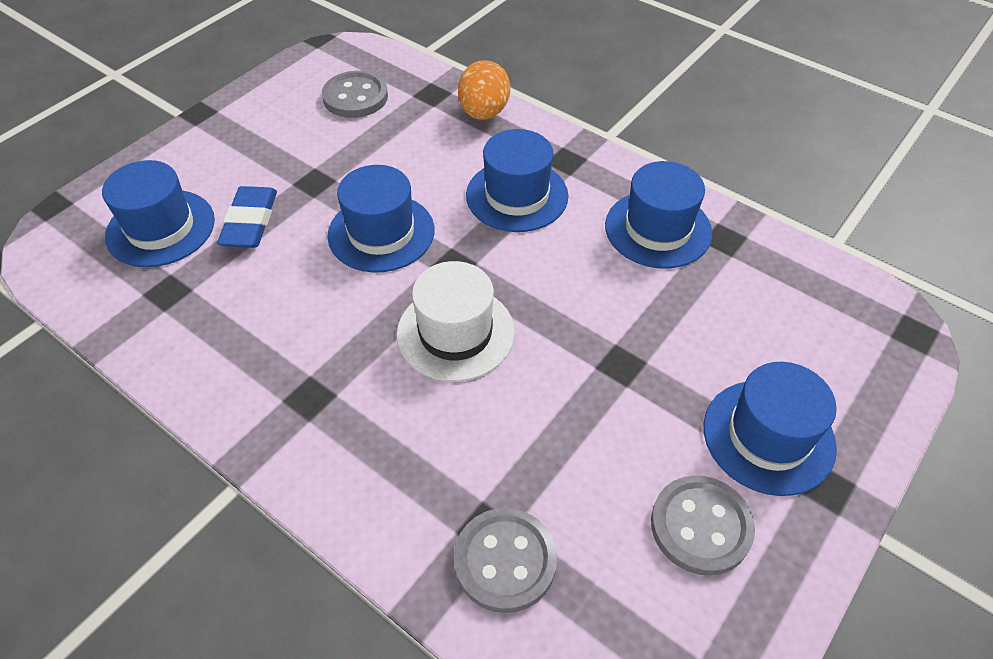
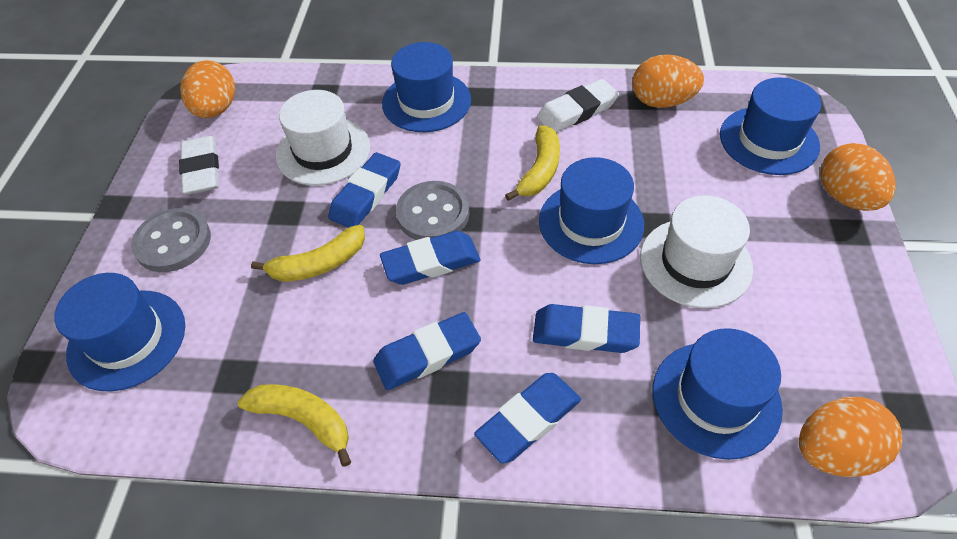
blue eraser: [217,186,277,248] = 1 -> [328,152,401,228] [373,312,481,390] [380,231,480,285] [474,373,581,464] [533,304,640,353] = 5
grey button: [322,71,388,118] [454,508,557,613] [651,475,755,576] = 3 -> [131,208,211,272] [396,181,469,240] = 2
orange egg: [458,60,510,120] = 1 -> [180,60,235,118] [632,55,704,108] [799,397,903,477] [820,143,896,211] = 4
white eraser: none = 0 -> [179,136,219,195] [537,79,619,132] = 2
white hat: [397,261,515,382] = 1 -> [276,90,370,186] [640,195,753,308] = 2
yellow banana: none = 0 -> [238,384,351,467] [251,225,365,282] [505,125,560,201] = 3

